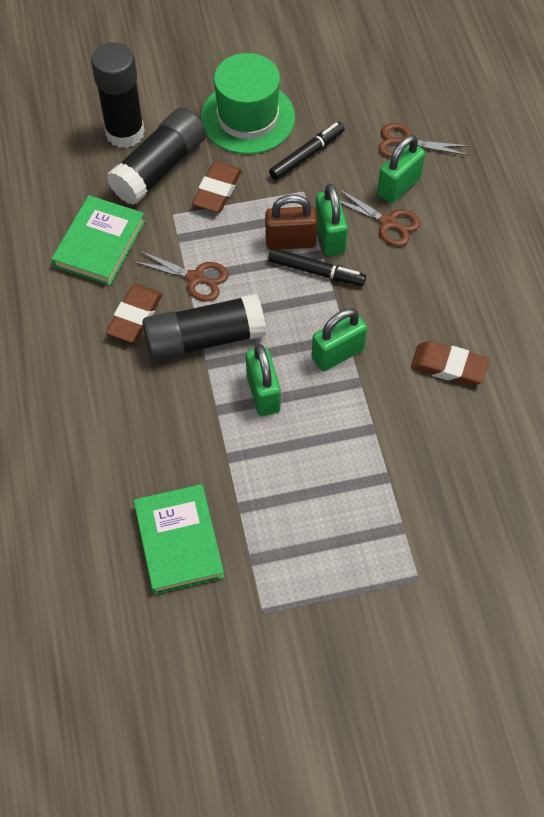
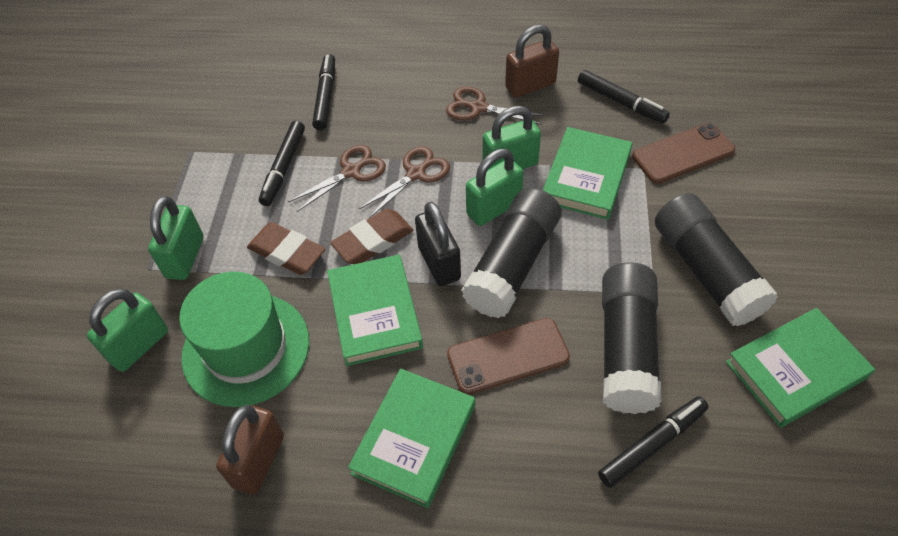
black marker: [268,248,366,286] [269,122,345,181] = 2 -> [259,121,305,206] [312,54,335,130] [578,70,670,123] [598,396,709,488] = 4
black padlock: none = 0 -> [415,201,461,286] = 1
brown eraser: [106,284,163,343] [192,161,242,212] [411,341,490,386] = 3 -> [247,222,325,275] [330,209,413,264] = 2
brown padlock: [265,194,317,250] = 1 -> [216,405,284,495] [505,25,559,98] = 2
brown phone: none = 0 -> [447,318,570,395] [632,123,735,184] = 2
green book: [51,195,145,286] [134,484,224,594] = 2 -> [327,255,423,366] [348,368,475,508] [543,127,632,220] [726,308,875,428] = 4

